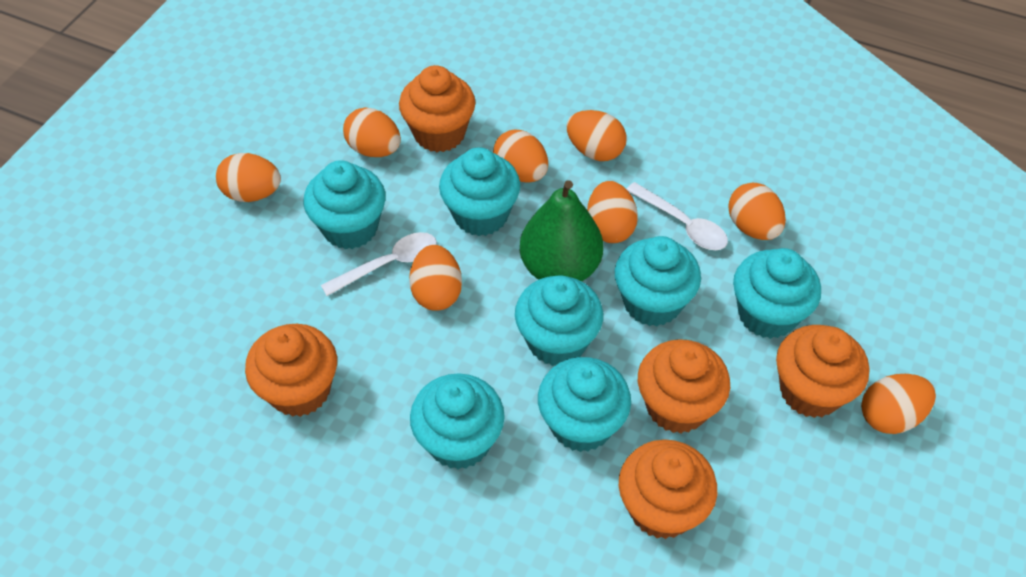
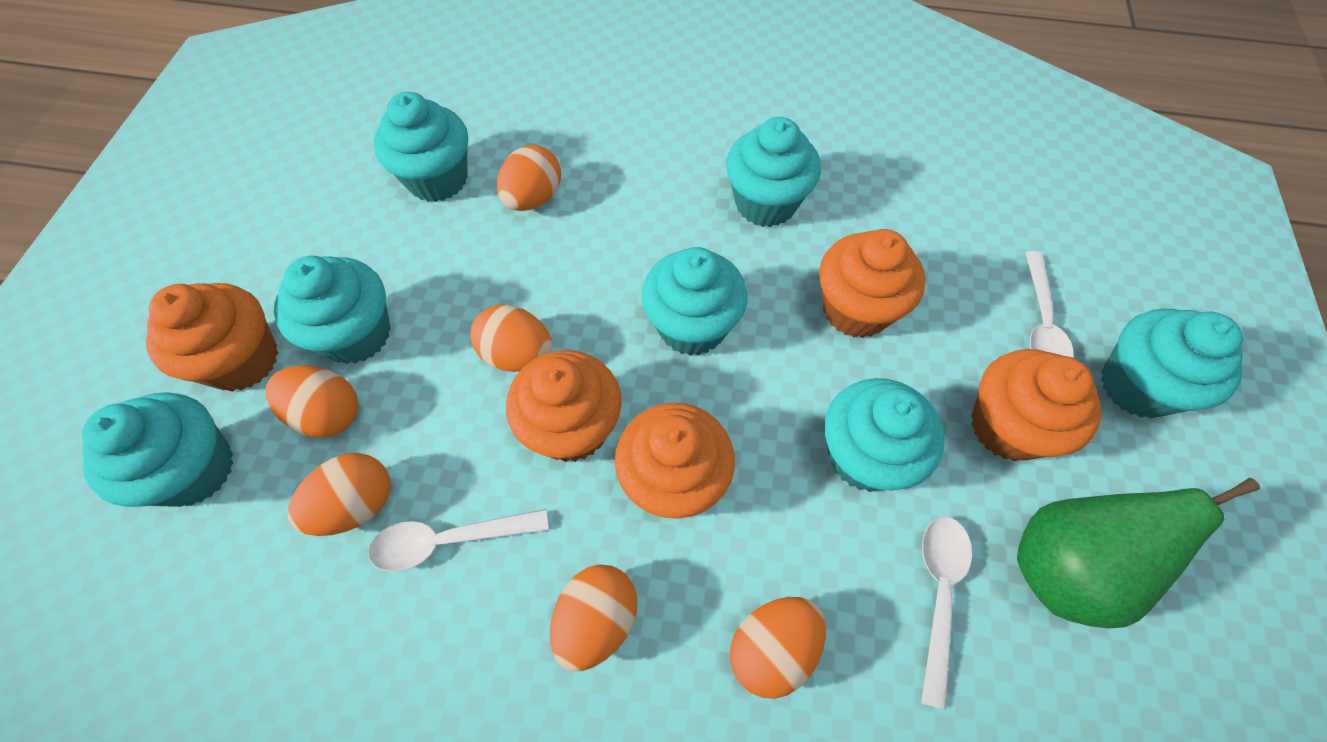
orange egg: [216,153,281,202] [343,108,401,157] [409,245,462,311] [493,130,548,182] [567,110,627,161] [587,181,638,243] [728,183,786,240] [861,374,936,434] = 8 -> [266,365,358,438] [288,453,391,536] [470,304,553,372] [497,145,561,211] [550,565,637,671] [730,597,826,699] = 6
white spoon: [321,232,437,296] [627,182,728,250] = 2 -> [368,509,549,572] [921,517,972,710] [1025,251,1074,358] = 3

